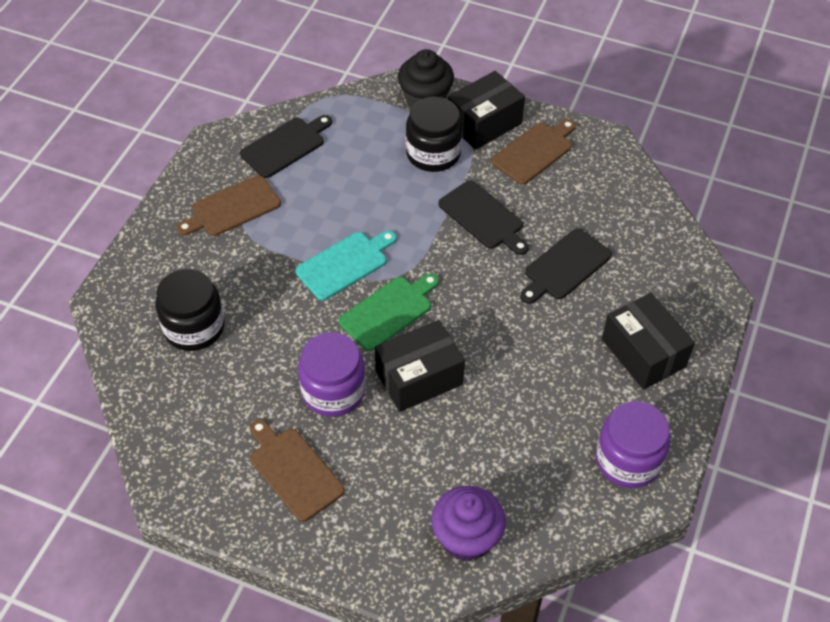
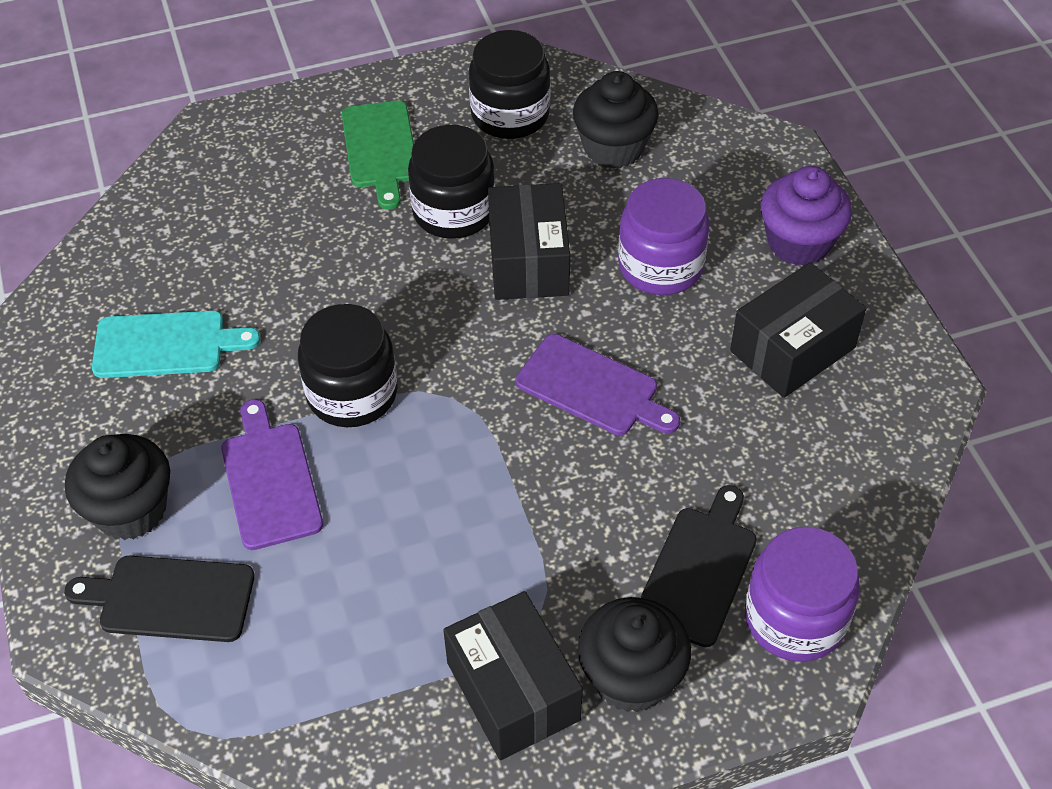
black cupcake: [398,49,454,108] = 1 -> [65,434,170,540] [573,71,659,169] [578,597,691,712] = 3
black cutting board: [240,115,332,178] [438,180,529,255] [520,228,612,304] = 3 -> [64,556,255,642] [640,485,757,647] = 2
black jar: [156,269,225,351] [406,97,463,172] = 2 -> [298,304,398,427] [408,125,495,239] [469,30,550,139] = 3
brown cutting board: [177,175,281,236] [250,419,345,522] [491,119,576,185] = 3 -> none = 0
purple cutting board: none = 0 -> [221,399,323,550] [516,334,680,435] = 2

